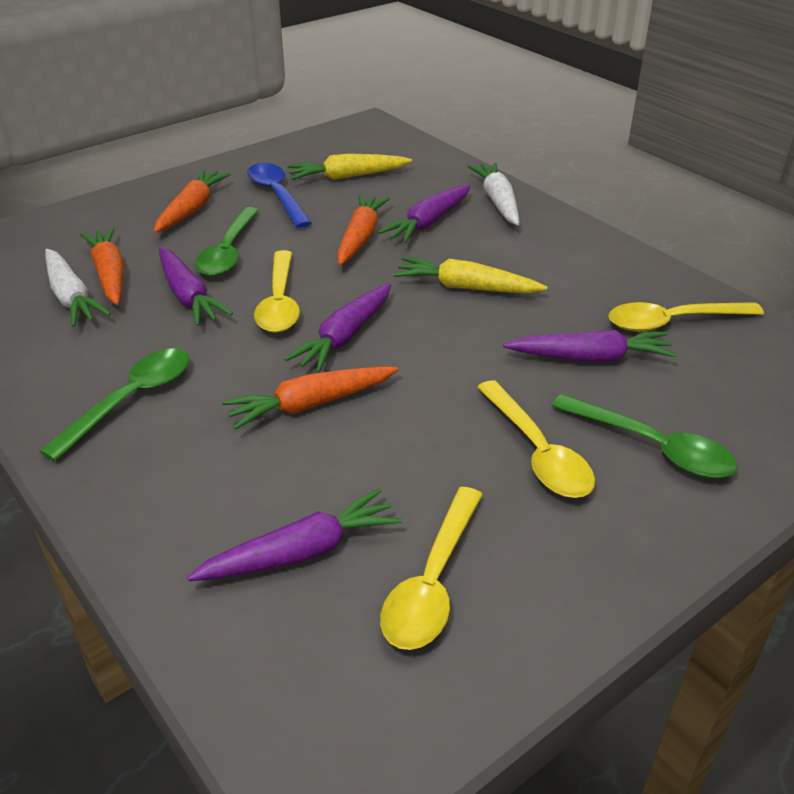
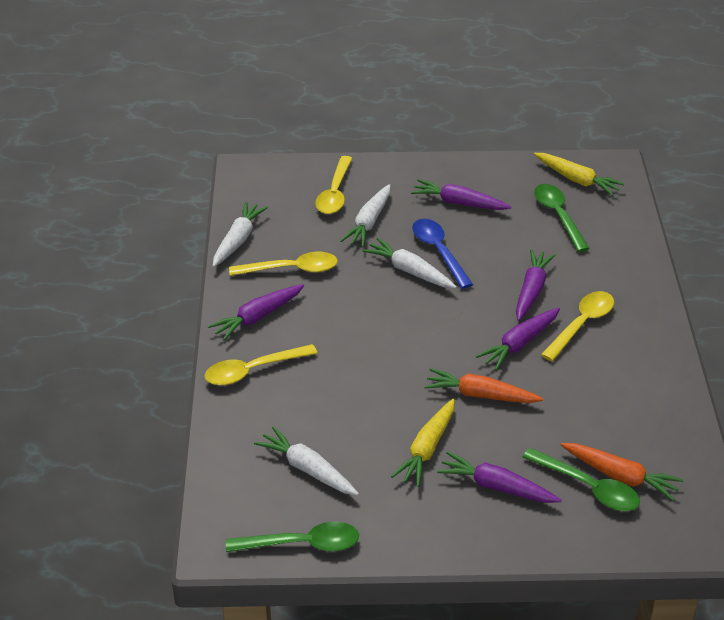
orange carrot: [80,227,124,305] [154,169,231,233] [222,366,399,430] [337,194,390,265] = 4 -> [424,368,543,403] [561,443,684,501] = 2
white carrot: [45,249,111,327] [467,163,519,226] = 2 -> [213,202,268,267] [254,426,359,496] [340,184,391,247] [363,238,457,288] = 4

